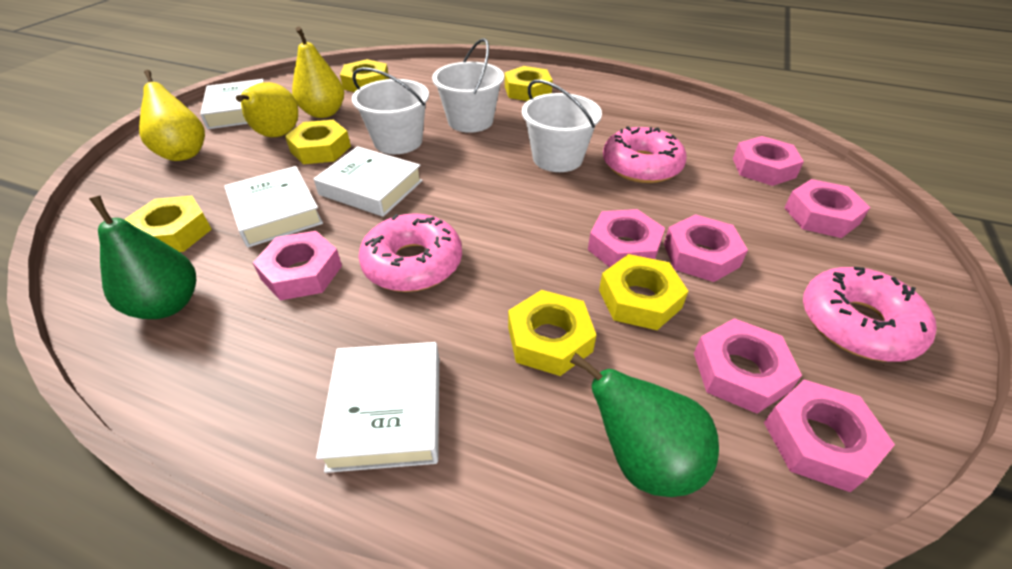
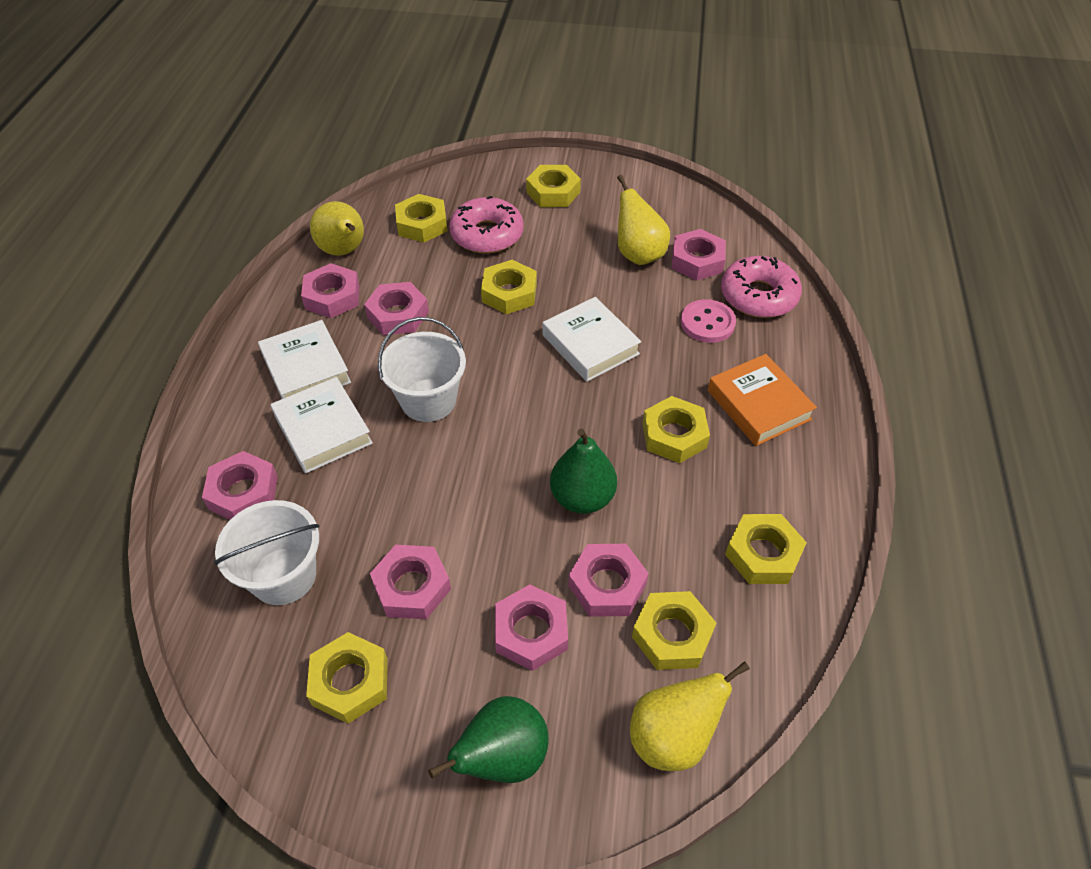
orange book: none = 0 -> [708,354,817,446] = 1
pink button: none = 0 -> [681,299,736,343] = 1
pink donut: [358,213,462,292] [603,126,687,183] [803,267,937,362] = 3 -> [449,196,524,254] [721,256,802,318] = 2
white book: [200,79,264,129] [224,166,323,247] [314,146,423,217] [316,342,439,473] = 4 -> [258,320,351,399] [271,377,373,473] [542,297,641,382] = 3
white bucket: [352,67,429,154] [432,38,504,133] [522,80,602,172] = 3 -> [214,500,320,605] [378,317,466,422] = 2
yellow nut: [124,196,212,252] [285,120,351,164] [340,59,389,92] [505,66,553,101] [508,290,596,376] [599,254,688,330] = 6 -> [306,632,388,724] [395,194,447,243] [481,260,537,314] [526,165,581,207] [632,591,716,670] [643,396,710,463] [725,514,807,584] = 7

